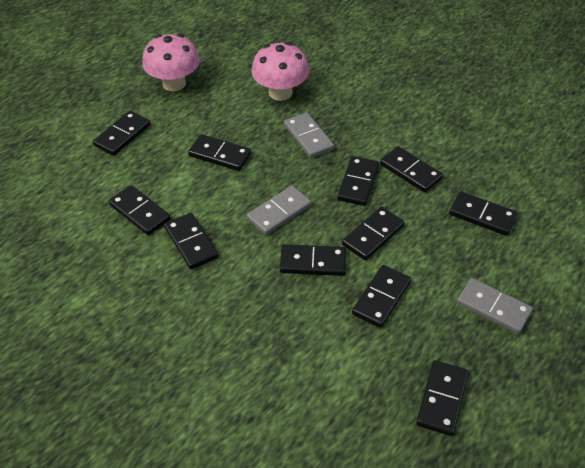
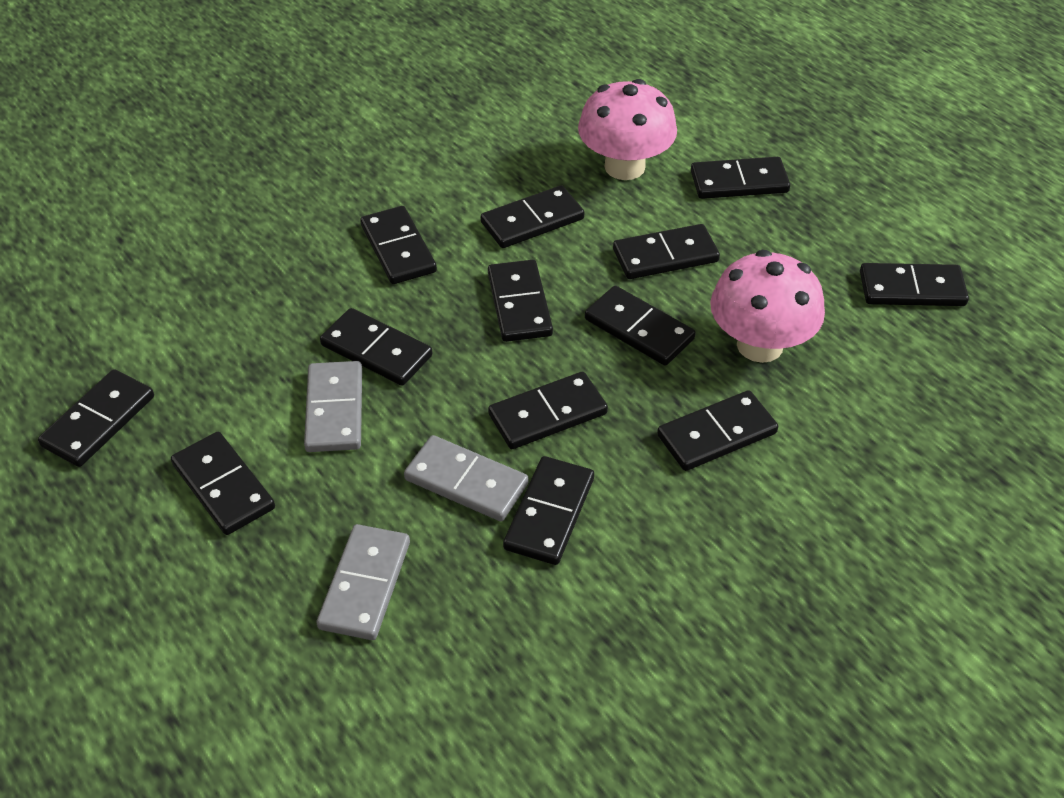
black domino: [93,111,150,156] [108,185,171,235] [164,213,219,269] [188,134,251,171] [280,244,346,276] [337,156,379,206] [342,207,405,260] [352,265,411,328] [380,146,443,193] [416,360,468,436] [449,191,518,236] = 11 -> [38,369,154,467] [171,432,275,535] [320,308,433,386] [360,206,437,284] [481,185,584,248] [488,260,553,342] [488,372,608,449] [503,456,594,565] [585,286,696,366] [613,224,720,279] [657,390,778,471] [691,157,790,199] [860,263,969,306] = 13

